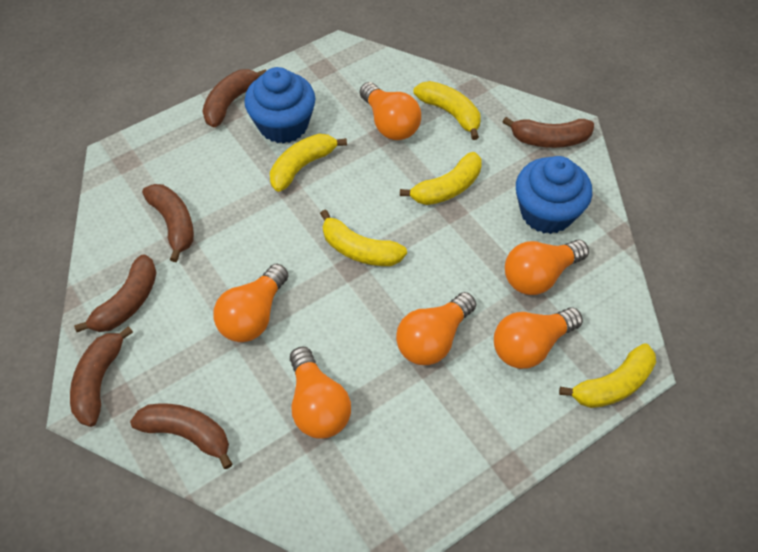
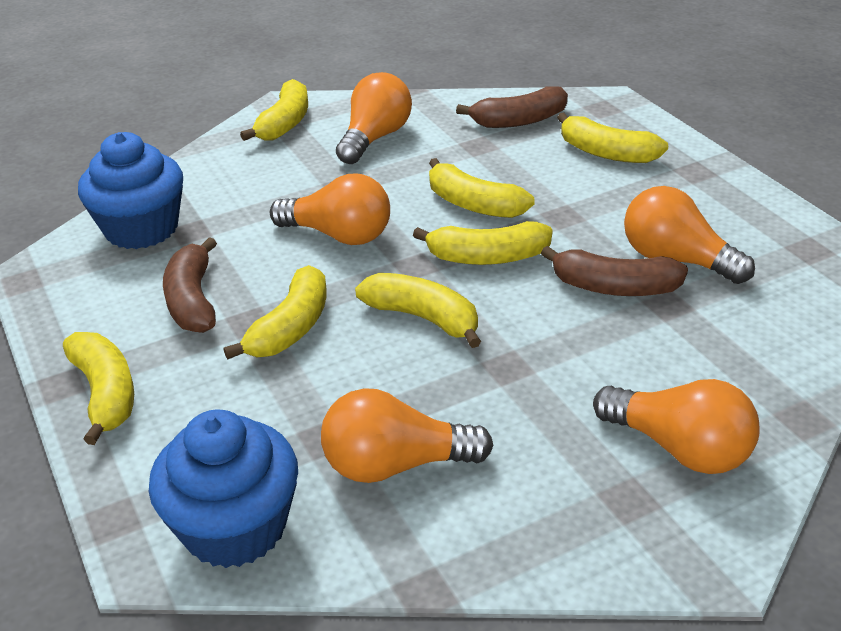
brown banana: [70,326,133,427] [74,254,157,332] [130,404,232,469] [142,184,194,262] [202,69,266,127] [503,117,594,148] = 6 -> [163,237,217,333] [456,86,568,128] [541,246,688,296] = 3
orange light bulb: [213,264,289,342] [290,346,351,438] [360,82,421,140] [396,292,476,365] [494,307,583,369] [505,240,589,295] = 6 -> [270,174,390,245] [321,388,494,483] [336,72,412,164] [593,379,760,474] [624,186,755,284] = 5
yellow banana: [270,134,347,192] [320,209,407,266] [400,152,482,205] [413,81,481,140] [559,343,656,408] = 5 -> [63,332,134,445] [224,265,327,359] [240,79,308,141] [355,273,481,348] [413,221,553,265] [429,158,535,218] [557,112,668,163] = 7

